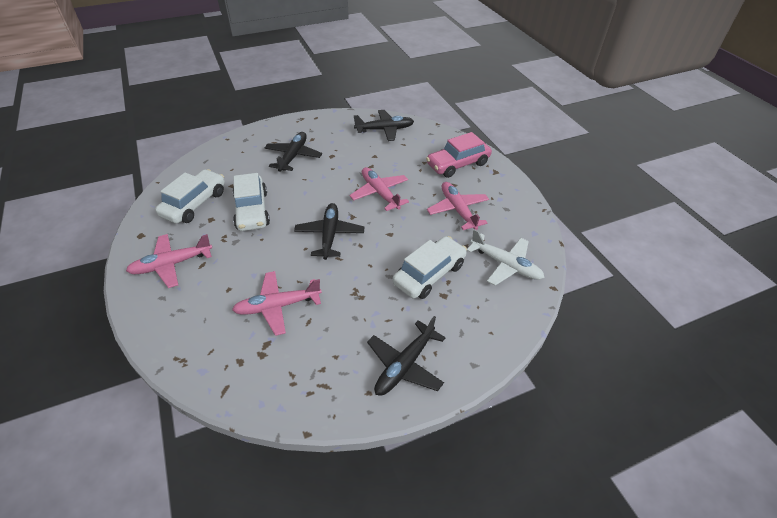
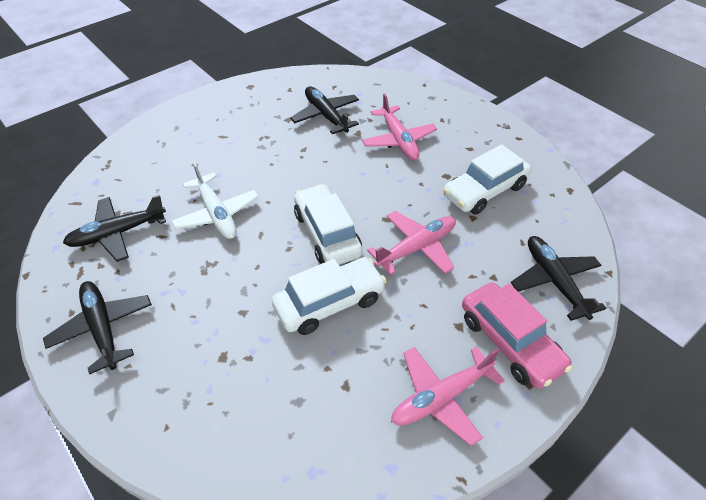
pink plane: [126,234,212,288] [232,271,322,336] [350,167,409,211] [427,182,489,230] = 4 -> [362,94,437,160] [367,211,456,275] [391,347,505,446] = 3

